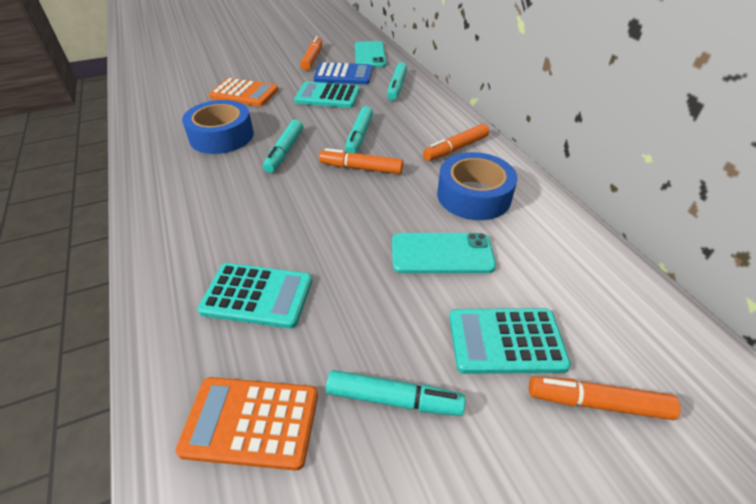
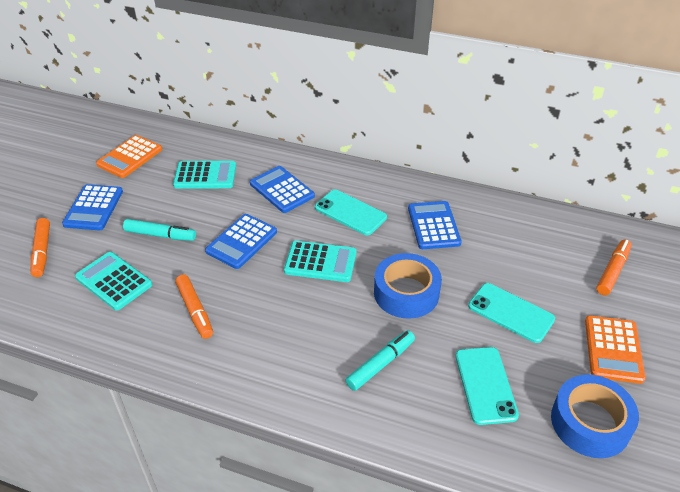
blue calculator: [314,62,373,84] = 1 -> [62,184,123,230] [205,214,277,269] [250,166,315,213] [408,201,462,249] = 4
orange marker: [300,36,323,70] [319,148,403,174] [423,124,489,161] [529,376,681,420] = 4 -> [31,218,50,277] [175,274,213,339] [596,239,632,295] = 3
turquoise marker: [263,120,303,173] [326,370,465,416] [345,106,373,153] [387,62,407,101] = 4 -> [123,219,196,241] [345,330,415,391] = 2
turquoise phone: [355,41,386,67] [392,233,496,273] = 2 -> [315,190,387,235] [455,347,519,425] [468,283,555,343] = 3

